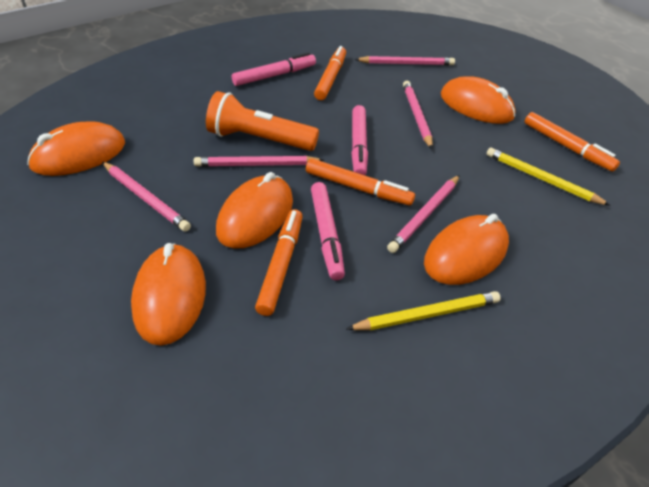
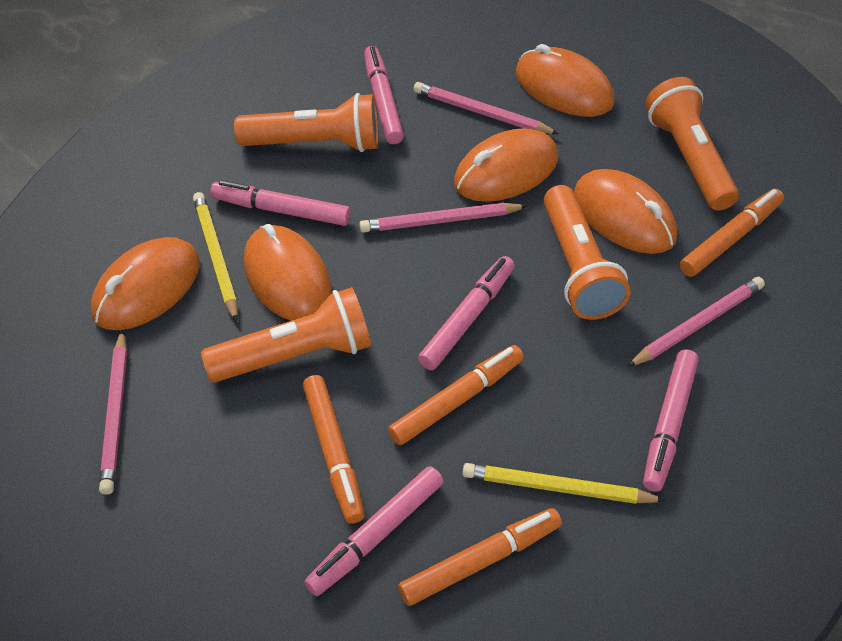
orange flashlight: [206,91,319,151] = 1 -> [201,287,371,383] [234,93,379,152] [543,185,631,320] [645,77,739,211] = 4
pink marker: [232,52,316,86] [311,182,345,280] [351,105,368,175] = 3 -> [210,180,351,226] [304,466,444,596] [364,46,404,144] [418,256,515,370] [643,349,699,492] = 5
pink pencil: [102,162,191,232] [194,156,324,167] [355,56,455,65] [387,175,460,253] [403,81,433,149] = 5 -> [99,329,127,495] [359,203,527,233] [413,82,559,134] [627,277,765,367] = 4

